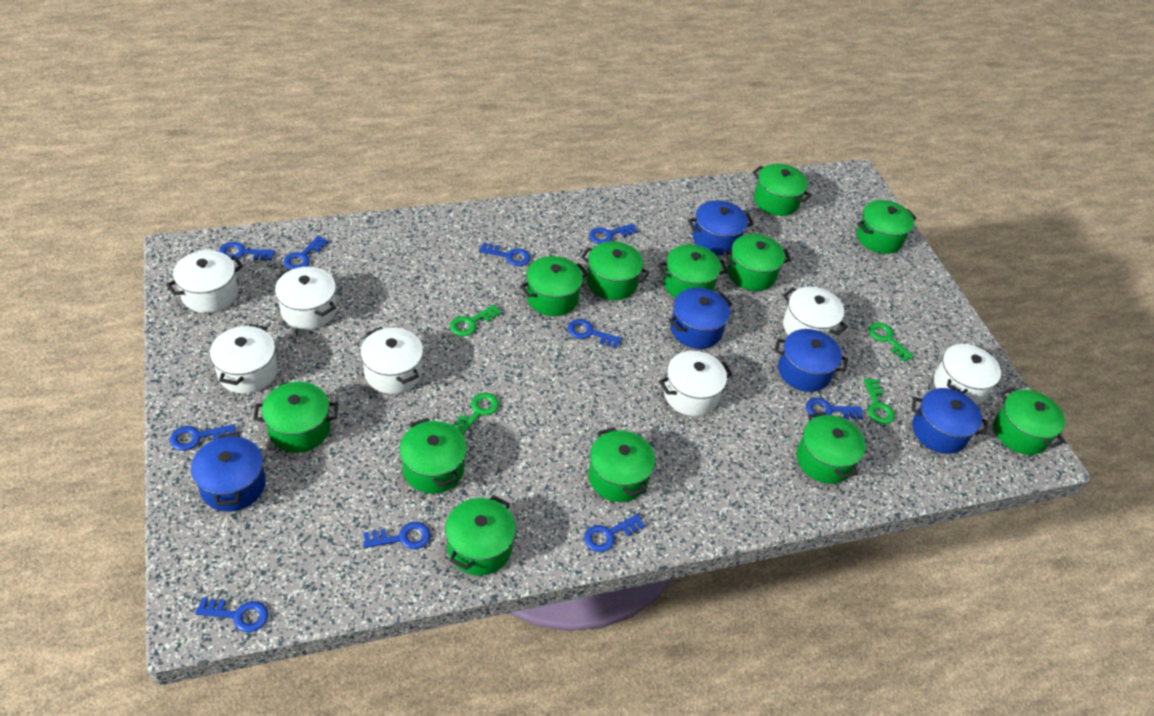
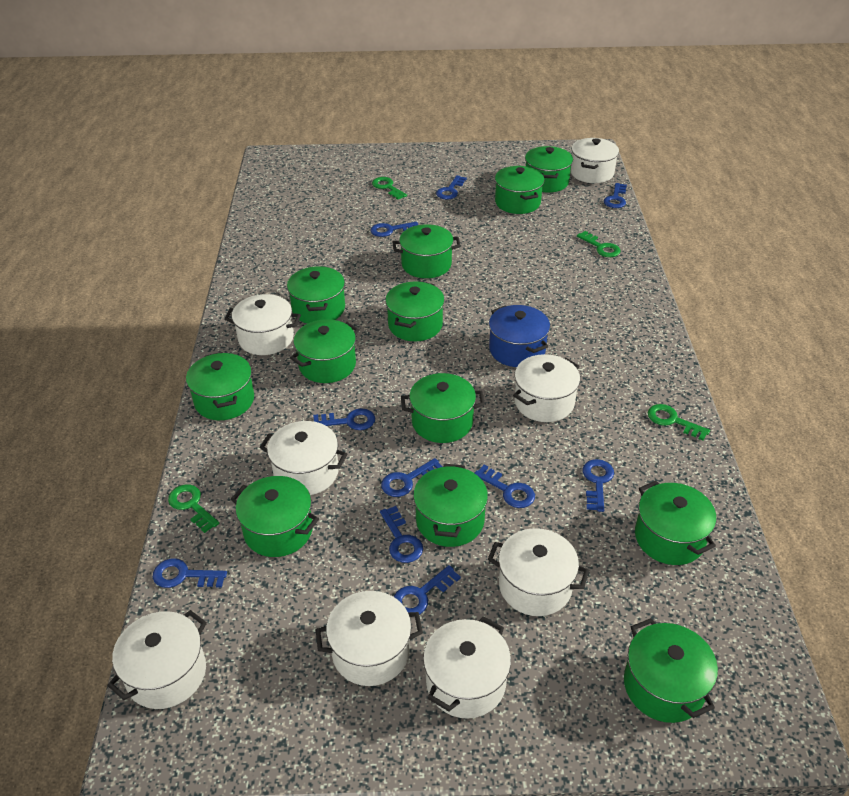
blue pot: [191,432,266,512] [669,288,732,349] [688,200,754,256] [774,329,848,392] [911,388,988,454] = 5 -> [489,305,550,367] = 1
white pot: [166,250,243,313] [210,324,278,394] [275,267,337,330] [360,326,423,394] [659,351,732,416] [783,287,848,339] [934,344,1001,405] = 7 -> [107,610,207,709] [224,294,301,355] [259,421,347,495] [316,591,423,686] [423,616,511,718] [488,528,589,616] [513,354,580,422] [571,138,619,183] = 8

